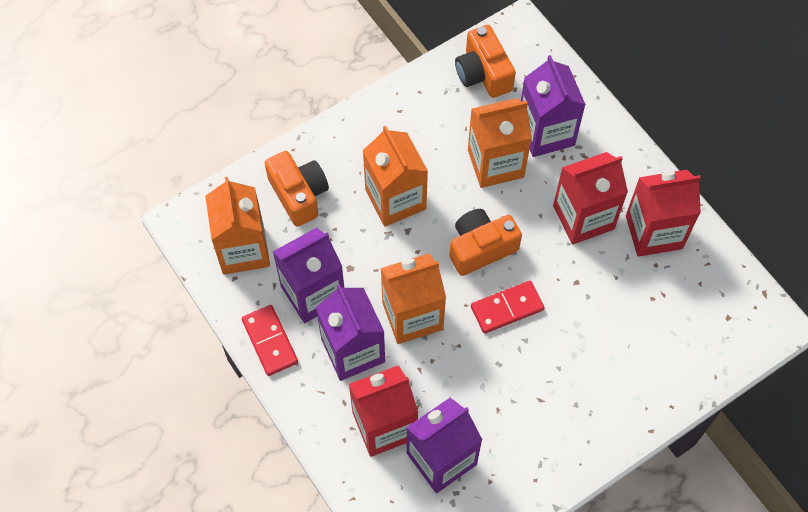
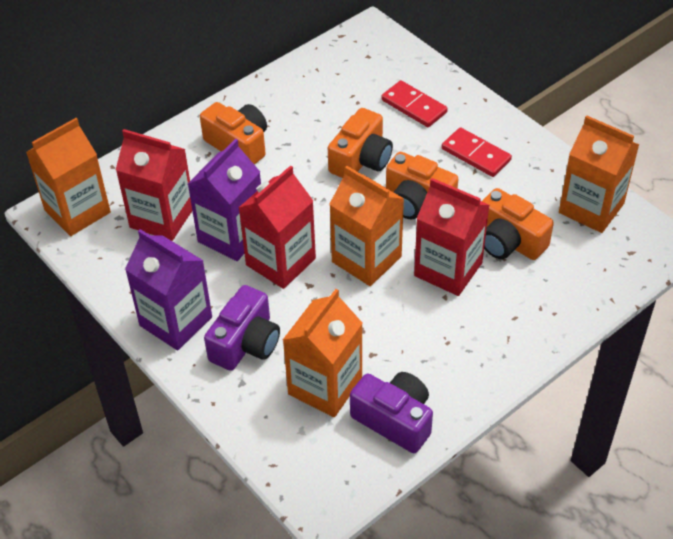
orange camera: [265,151,329,227] [449,209,522,276] [455,25,516,98] = 3 -> [200,102,267,165] [328,108,393,178] [386,152,458,219] [482,188,554,260] = 4
purple camera: none = 0 -> [204,285,280,371] [350,372,433,453] = 2
purple carton: [273,228,344,323] [316,284,385,381] [406,398,482,493] [521,55,586,157] = 4 -> [125,229,212,350] [188,139,261,261] = 2

